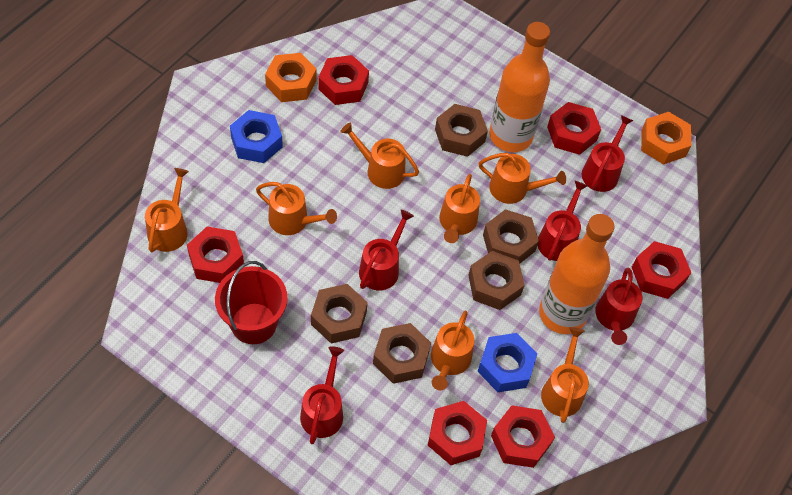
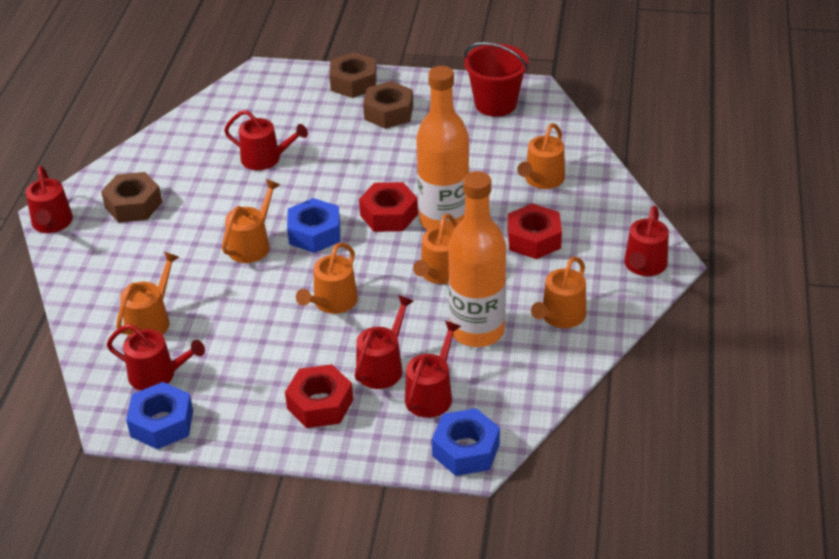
blue nut: [230,110,283,163] [477,333,538,392] = 2 -> [126,382,193,449] [287,198,340,253] [432,408,500,476] = 3
brown nut: [311,284,368,343] [373,323,431,384] [435,104,488,157] [468,251,525,310] [483,209,539,263] = 5 -> [101,172,162,222] [329,52,376,98] [363,81,413,129] = 3
orange nut: [265,53,317,102] [641,112,691,164] = 2 -> none = 0
orange watering can: [145,168,189,252] [256,182,337,235] [340,122,419,189] [431,311,474,390] [439,174,480,243] [479,153,566,204] [541,327,589,423] = 7 -> [116,252,179,336] [222,179,280,263] [296,243,358,314] [413,214,456,284] [517,123,565,189] [531,256,586,328] = 6
red nut: [187,226,244,283] [318,55,369,105] [428,401,487,465] [491,405,555,468] [547,102,601,155] [632,241,691,299] = 6 -> [285,364,353,428] [359,182,418,232] [507,203,562,259] = 3
red watering can: [300,346,344,444] [359,210,414,290] [538,180,588,261] [582,115,633,192] [595,267,642,345] = 5 -> [25,166,73,233] [107,324,205,390] [224,110,308,170] [355,295,414,389] [405,321,461,418] [624,205,669,276] = 6

